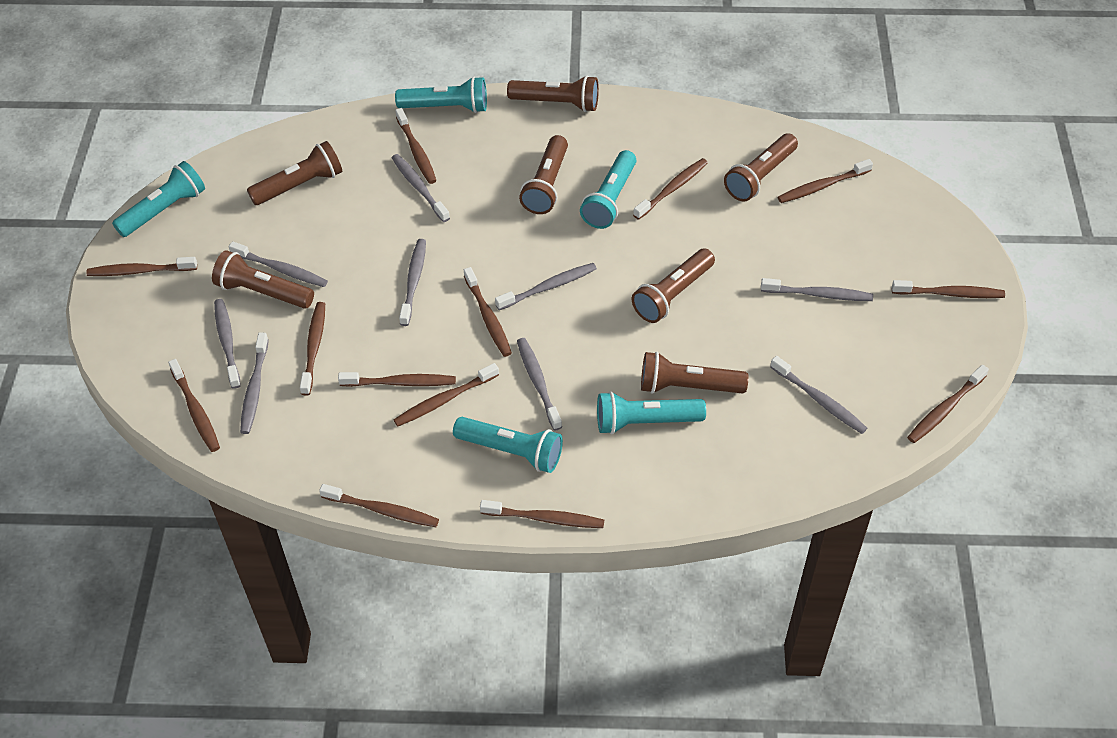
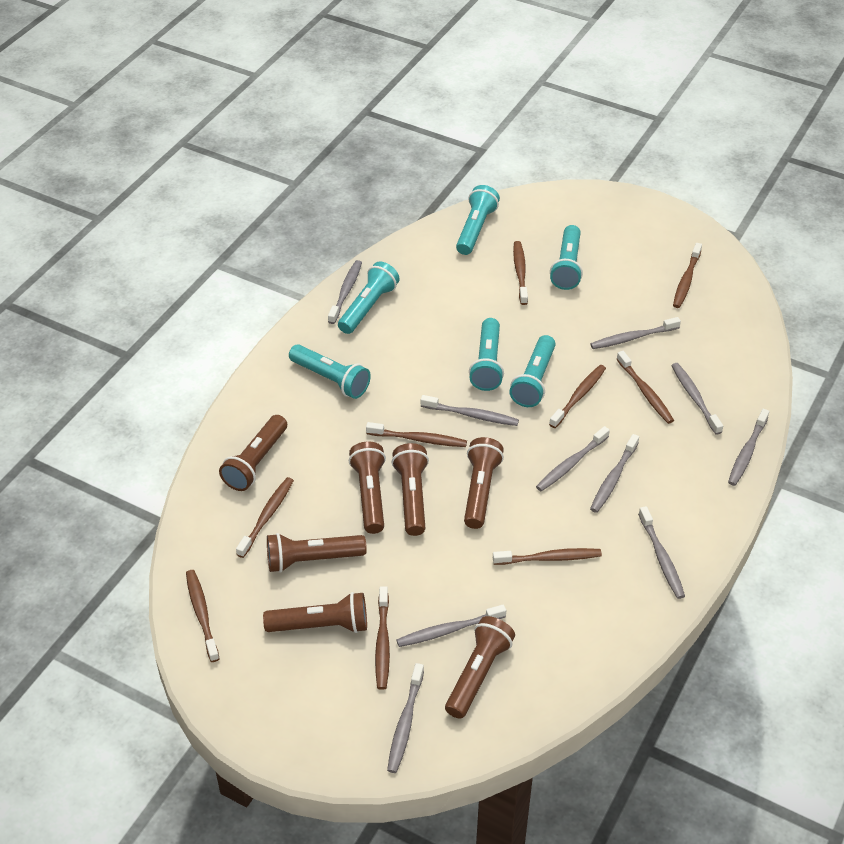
brown toothbrush: [86,257,197,276] [168,359,220,452] [300,302,325,396] [319,484,439,527] [338,372,456,387] [394,363,499,427] [395,108,436,184] [464,267,512,357] [480,500,604,528] [633,158,708,220] [778,159,873,203] [892,280,1005,298] [907,365,989,443] = 13 -> [186,570,219,662] [236,477,294,558] [366,422,467,447] [375,586,390,690] [493,548,602,565] [513,241,528,305] [549,365,606,428] [617,351,674,424] [673,243,702,308] = 9
grey toothbrush: [214,299,241,389] [229,241,328,287] [240,333,269,434] [392,154,450,222] [399,239,426,326] [495,263,597,310] [517,338,562,430] [761,278,873,301] [770,356,867,434] = 9 -> [328,260,362,324] [387,663,424,773] [396,604,506,647] [421,395,519,426] [536,426,610,492] [590,317,681,349] [590,434,639,513] [638,506,685,599] [671,363,723,435] [728,409,769,486] = 10
turquoise flashlight: [112,161,205,237] [395,76,487,113] [453,417,563,473] [580,150,636,229] [597,391,706,434] = 5 -> [289,344,371,399] [338,261,400,334] [456,185,500,255] [469,318,504,391] [509,335,556,407] [550,225,583,290] = 6

